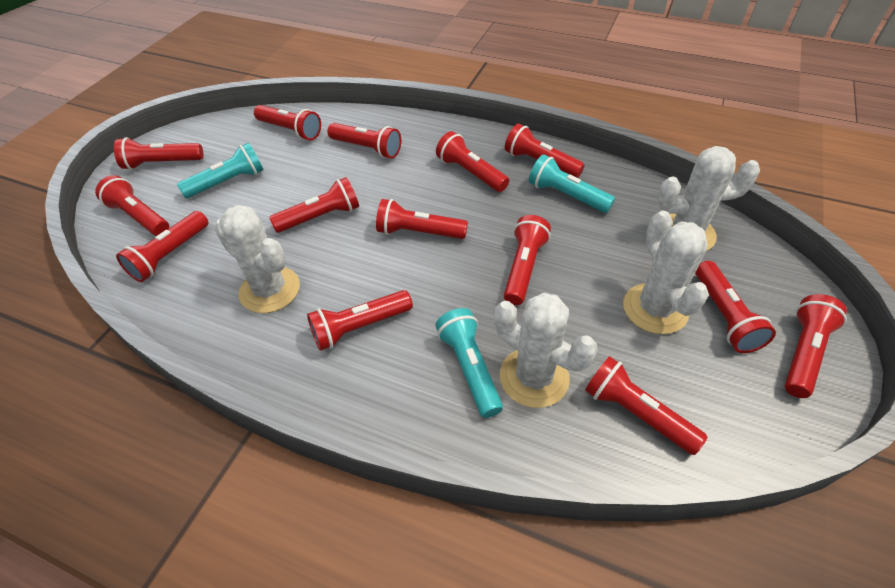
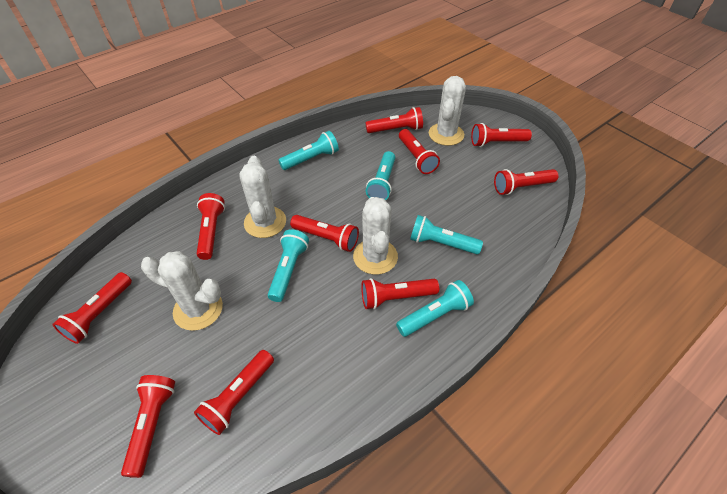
red flashlight: [95,175,169,236] [114,137,203,170] [116,211,208,282] [254,105,321,140] [269,177,359,233] [307,290,413,351] [327,123,401,159] [376,199,468,239] [436,131,509,192] [504,215,551,305] [505,124,585,178] [585,356,708,455] [695,261,776,353] [785,294,847,398] = 14 -> [53,272,132,344] [121,375,175,478] [194,350,274,435] [197,193,225,260] [290,215,359,252] [361,278,439,309] [366,107,423,133] [399,129,440,174] [471,123,532,147] [494,169,558,195] = 10
turquoise flashlight: [177,143,264,198] [436,308,503,418] [529,154,615,213] = 3 -> [268,229,309,302] [278,131,339,170] [366,151,395,200] [396,280,474,337] [410,215,483,254] = 5

